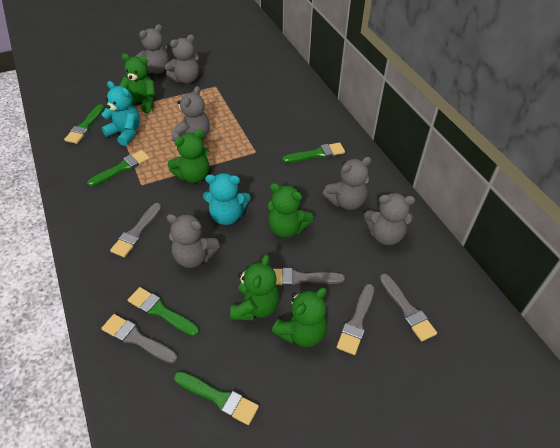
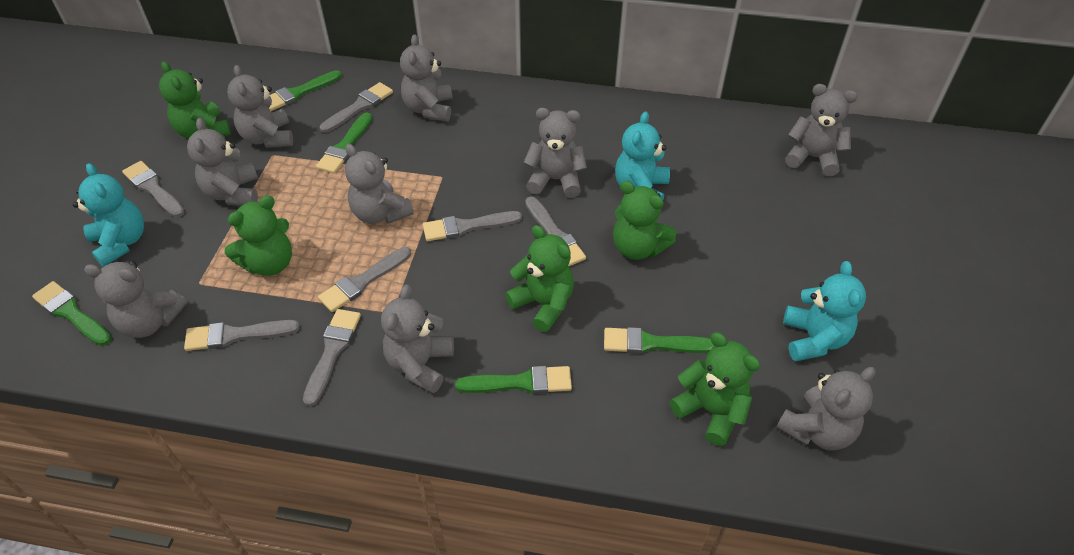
grey brush: [101,314,177,363] [110,203,162,257] [273,268,345,286] [336,284,374,355] [380,274,437,342] = 5 -> [122,161,184,217] [184,320,300,351] [303,309,361,406] [318,247,411,312] [320,82,393,133] [423,211,522,241] [525,196,586,266] = 7
grey teddy bear: [135,24,169,74] [165,35,199,84] [166,214,220,268] [172,86,210,141] [323,157,371,210] [364,193,415,245] = 6 -> [84,261,187,338] [187,118,258,205] [227,65,293,148] [345,144,414,224] [381,285,454,393] [400,34,452,121] [524,108,587,198] [776,367,876,450] [785,84,858,176] = 9
turquoise teddy bear: [101,81,140,146] [203,173,250,225] = 2 -> [73,163,144,267] [615,111,670,200] [783,261,866,361] = 3

